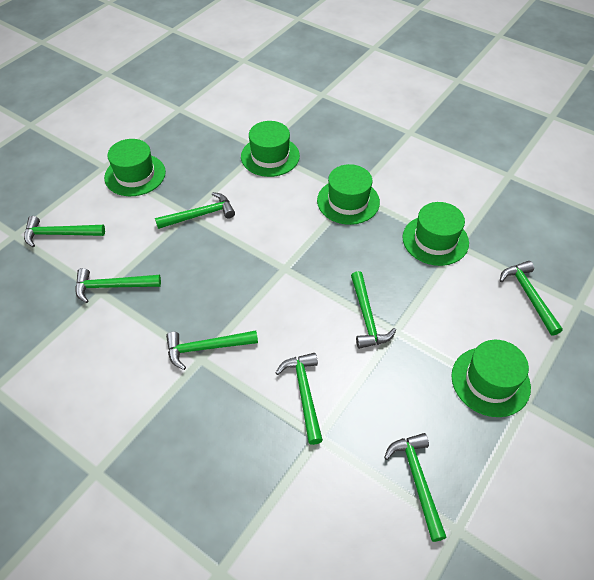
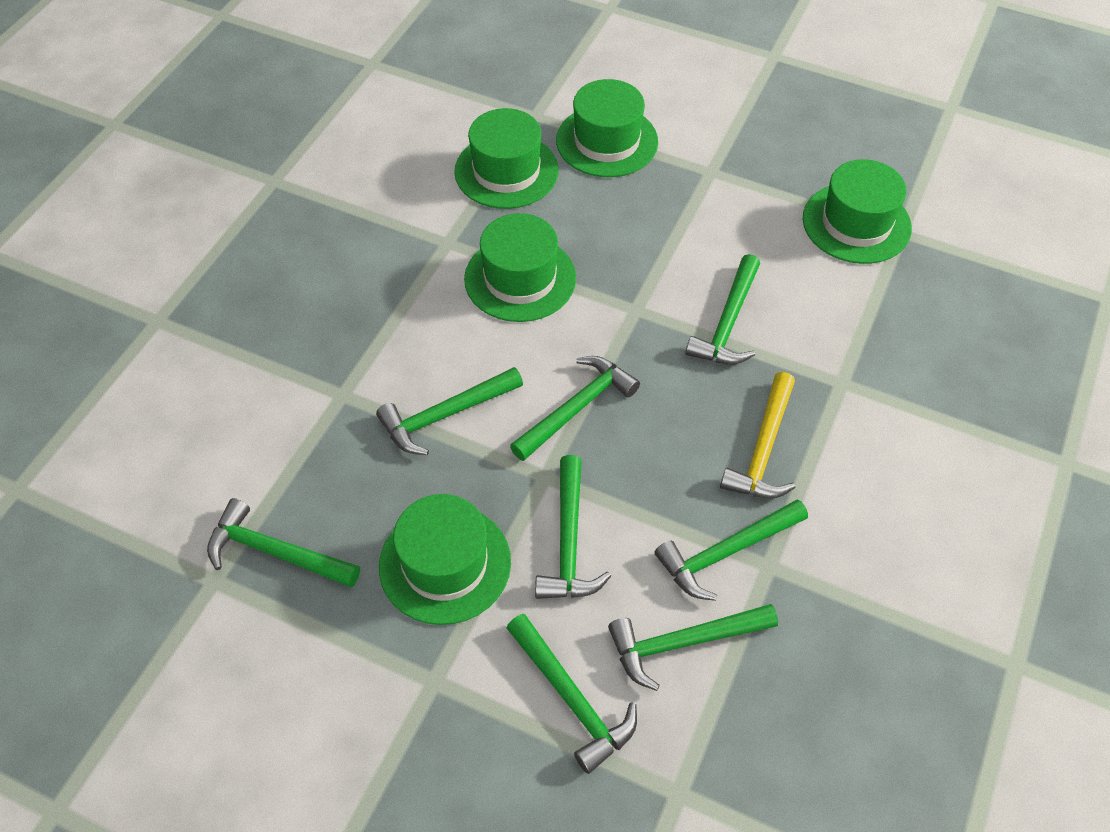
yellow hammer: none = 0 -> [720,372,796,498] = 1

